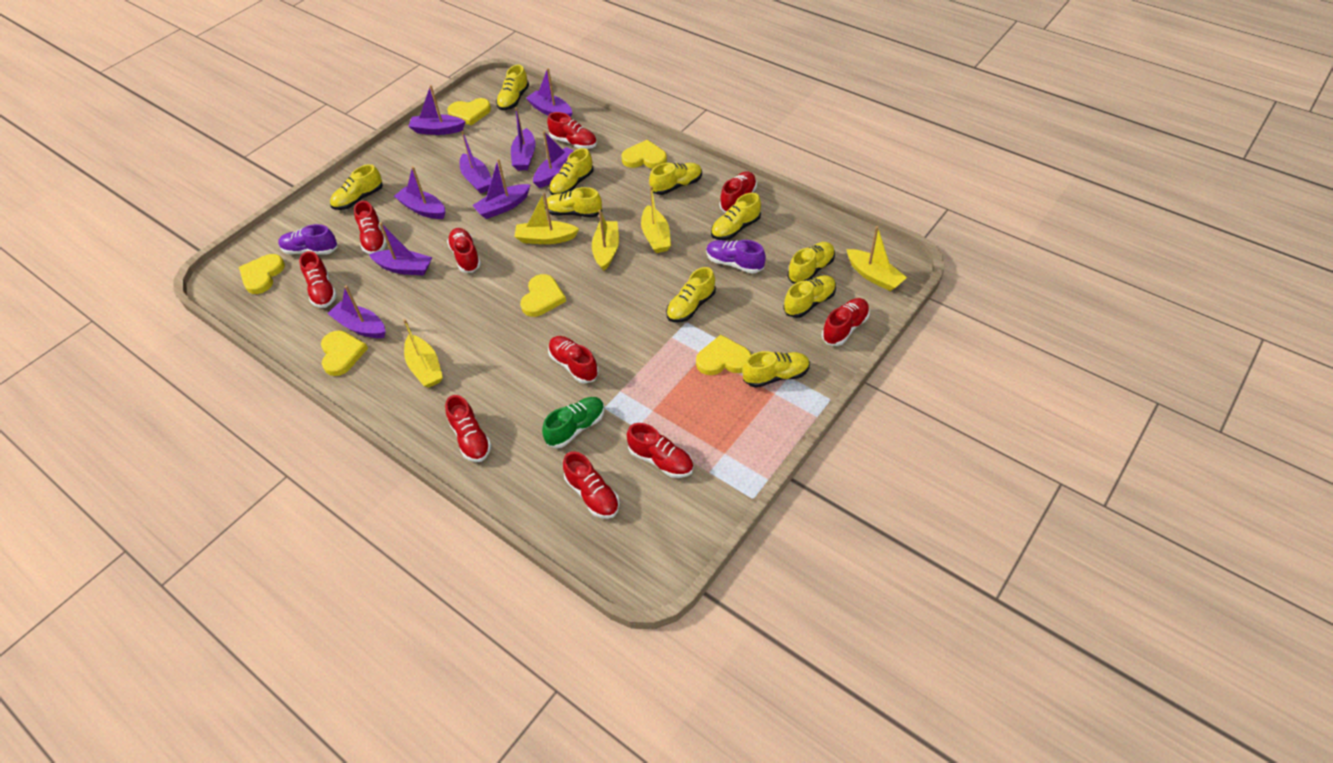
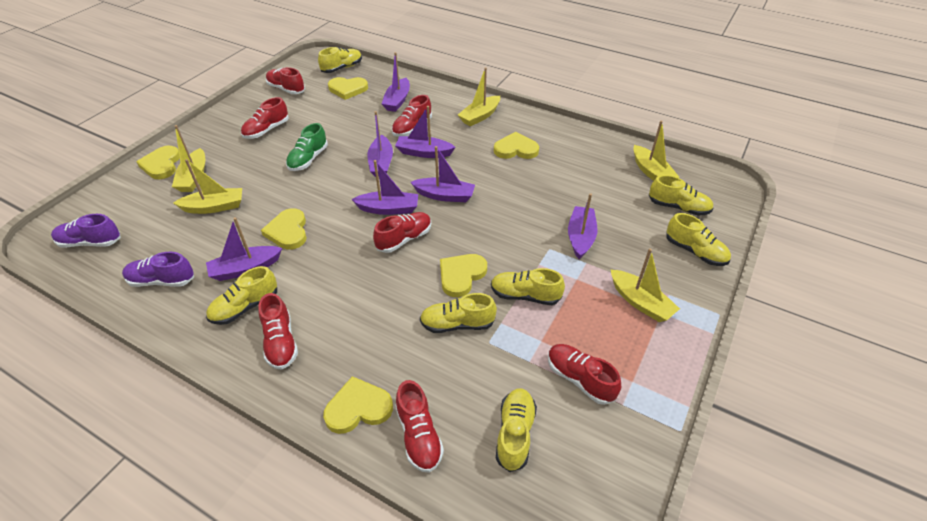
purple boat: [327,285,385,338] [369,222,432,276] [394,166,445,219] [408,85,466,135] [460,131,492,193] [472,159,531,219] [511,107,536,171] [526,68,572,117] [533,131,574,188] = 9 -> [206,217,282,281] [351,160,418,215] [367,111,393,177] [381,52,410,112] [395,106,455,158] [411,146,475,202] [568,193,597,259] = 7
red shoe: [299,251,337,308] [354,201,387,254] [445,395,492,462] [447,228,481,272] [547,112,597,149] [548,336,599,383] [563,451,620,519] [627,423,693,478] [719,171,757,213] [822,298,870,346] = 10 -> [241,97,289,139] [258,293,298,370] [266,67,305,94] [373,212,431,253] [392,95,432,137] [396,380,444,473] [548,344,621,405] = 7
yellow shoe: [330,164,383,210] [496,65,529,110] [545,187,602,217] [549,148,594,195] [649,163,702,195] [666,267,716,322] [711,193,761,240] [742,351,810,388] [783,275,836,318] [788,242,835,284] = 10 -> [206,266,277,325] [318,47,362,73] [420,293,497,333] [491,268,565,305] [496,388,537,472] [649,175,714,216] [666,213,731,266] = 7

